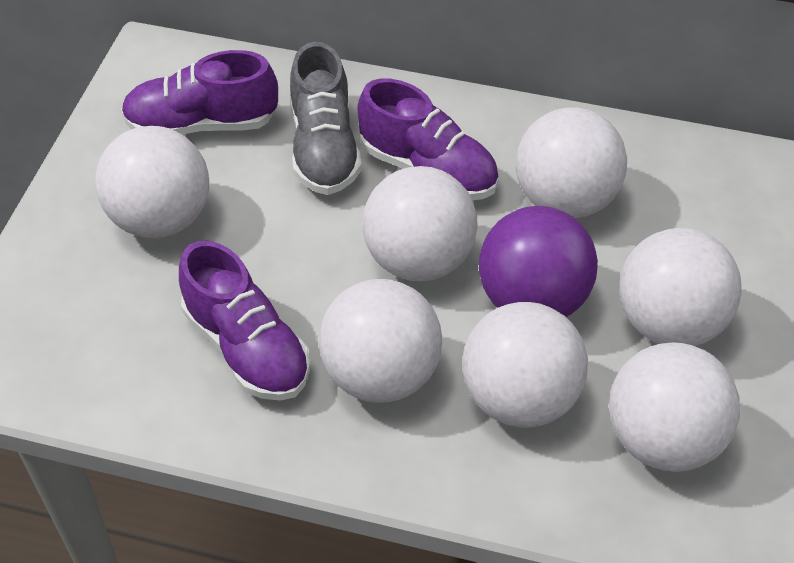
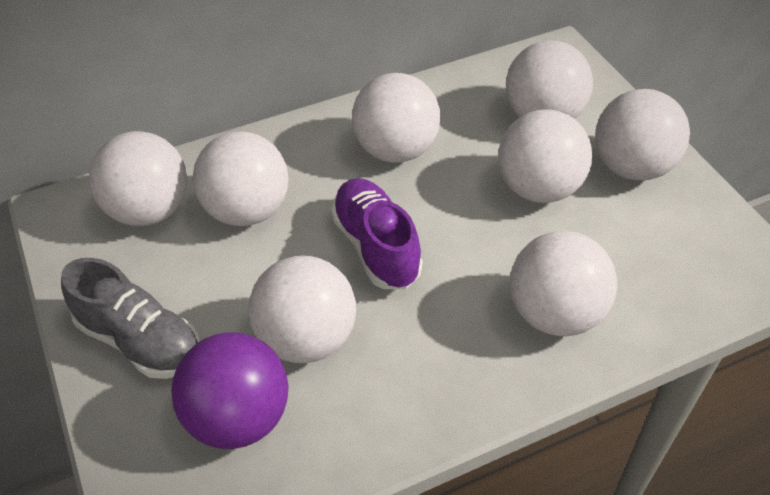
purple shoe: [121,50,278,134] [179,241,310,401] [358,79,499,200] = 3 -> [331,178,422,289] = 1
white ball: [95,126,209,238] [319,279,442,403] [363,166,477,281] [462,302,588,428] [516,107,627,218] [609,342,740,472] [619,228,742,346] = 7 -> [89,131,187,226] [193,131,289,226] [248,256,356,363] [352,73,441,163] [498,109,593,203] [506,40,593,119] [510,231,617,336] [595,89,690,180] = 8

